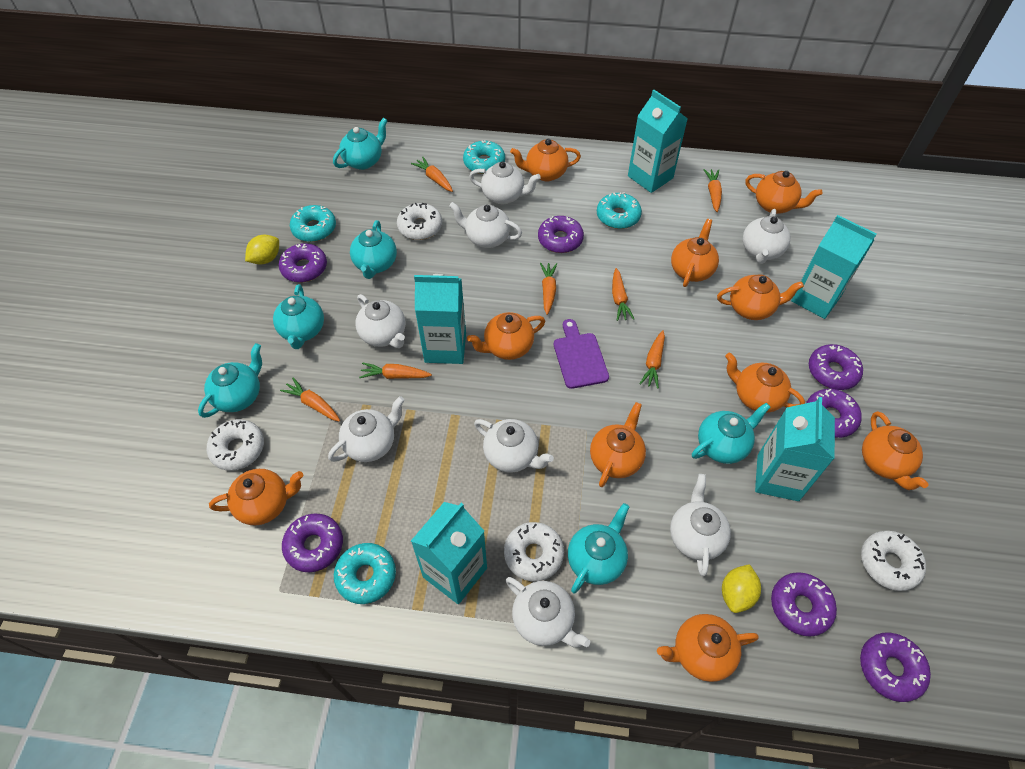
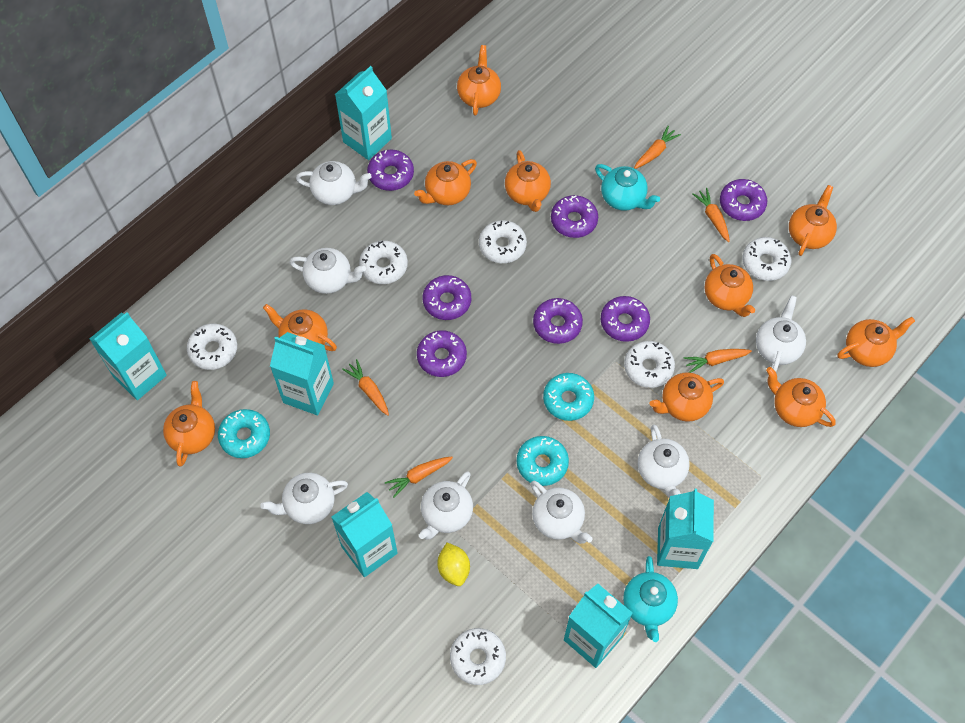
orange carrot: [280,377,340,422] [359,362,432,379] [411,157,453,192] [540,263,557,315] [612,268,634,321] [640,330,665,389] [704,169,722,212] = 7 -> [342,359,389,415] [385,456,453,498] [634,126,681,169] [683,349,752,373] [692,188,730,242] = 5
purple cutting board: [554,319,609,389] = 1 -> none = 0
turquoise carton: [411,502,487,604] [414,274,466,364] [628,90,688,193] [755,397,835,501] [791,215,877,319] = 5 -> [89,312,167,400] [270,332,334,415] [331,492,398,577] [335,66,392,160] [564,584,633,668] [657,489,714,569] = 6
turquoise donut: [290,205,336,242] [334,543,396,604] [463,140,505,174] [597,192,642,229] = 4 -> [218,409,270,458] [517,436,569,486] [543,373,594,421] = 3
turquoise teapot: [198,343,262,418] [273,284,324,349] [333,118,388,170] [350,220,397,279] [568,503,629,594] [692,403,771,464] = 6 -> [595,164,660,211] [623,556,678,642] = 2
white donut: [207,419,264,471] [397,203,442,240] [504,522,564,582] [861,531,926,591] = 4 -> [187,323,237,370] [359,240,408,284] [450,628,506,685] [479,220,527,263] [624,341,675,388] [743,237,791,281] = 6
white teapot: [328,396,404,462] [355,294,406,348] [449,202,522,248] [469,161,541,204] [474,419,554,473] [506,577,590,648] [670,474,731,576] [743,209,790,264] = 8 -> [260,473,348,524] [289,248,366,294] [296,161,372,205] [419,471,473,540] [531,481,593,544] [638,425,690,498] [756,295,806,372] = 7
yellow lemon: [245,235,279,264] [722,564,761,613] = 2 -> [437,543,470,586] = 1

